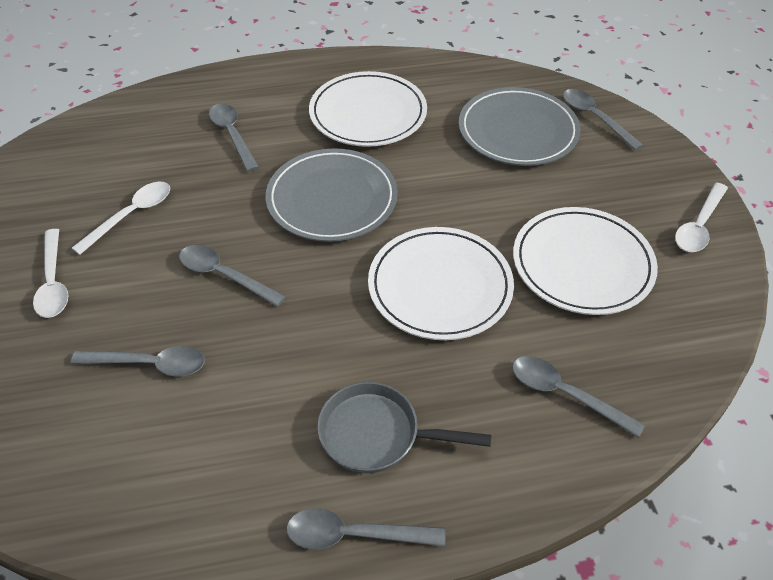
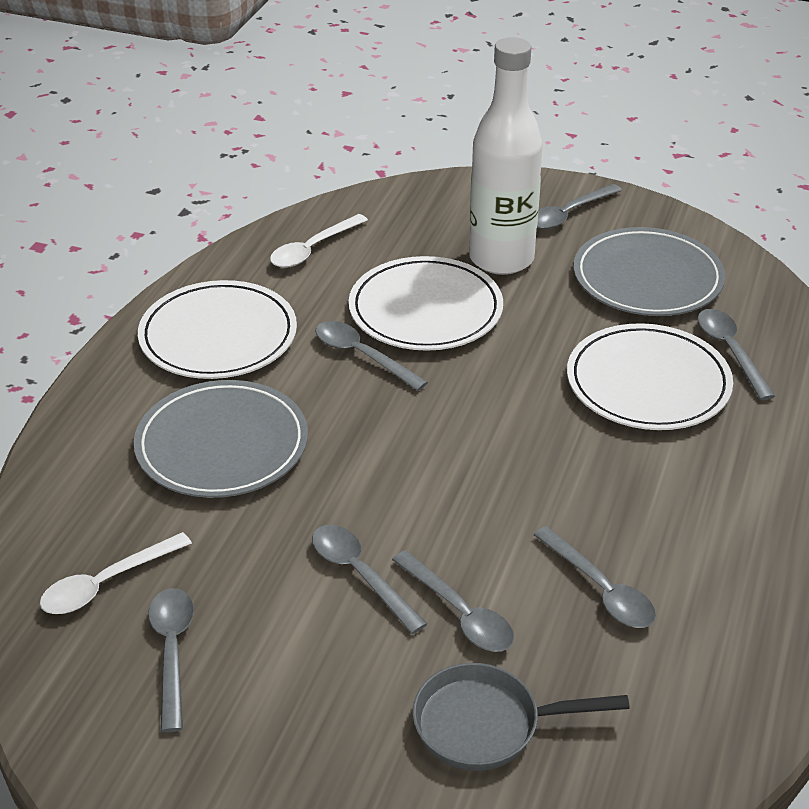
grey spoon: [71,346,205,377] [179,245,286,307] [209,103,259,172] [286,508,445,550] [512,356,645,438] [563,89,643,150] = 6 -> [148,588,194,732] [312,525,427,634] [315,321,428,391] [392,550,514,652] [533,526,656,628] [537,184,622,229] [697,309,775,400] = 7
white bottle: none = 0 -> [469,37,543,275] = 1
white spoon: [33,229,68,318] [72,181,170,255] [675,182,728,252] = 3 -> [40,532,192,614] [270,214,368,268] = 2

